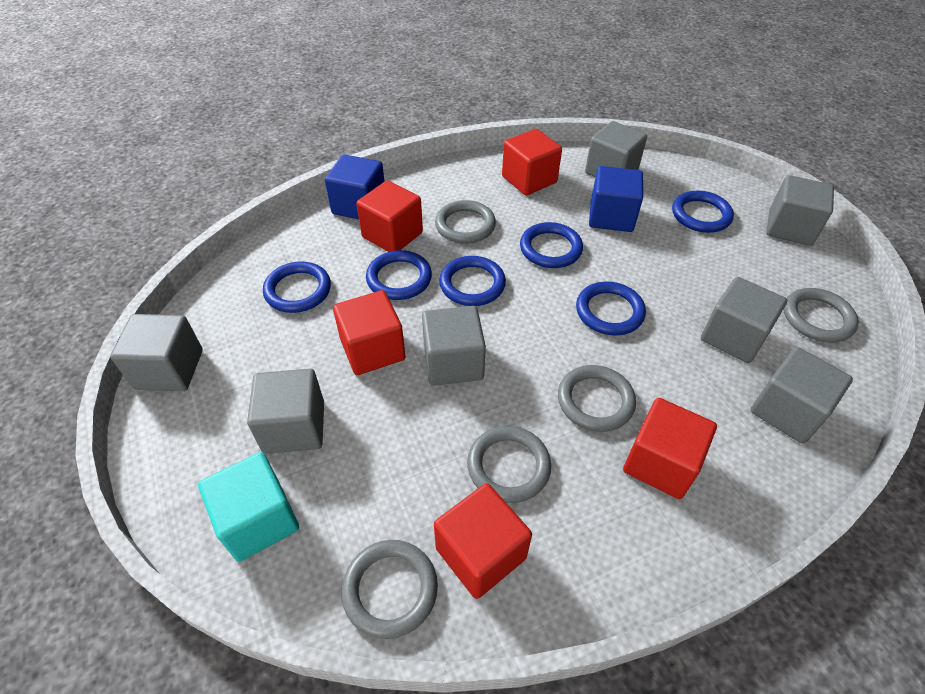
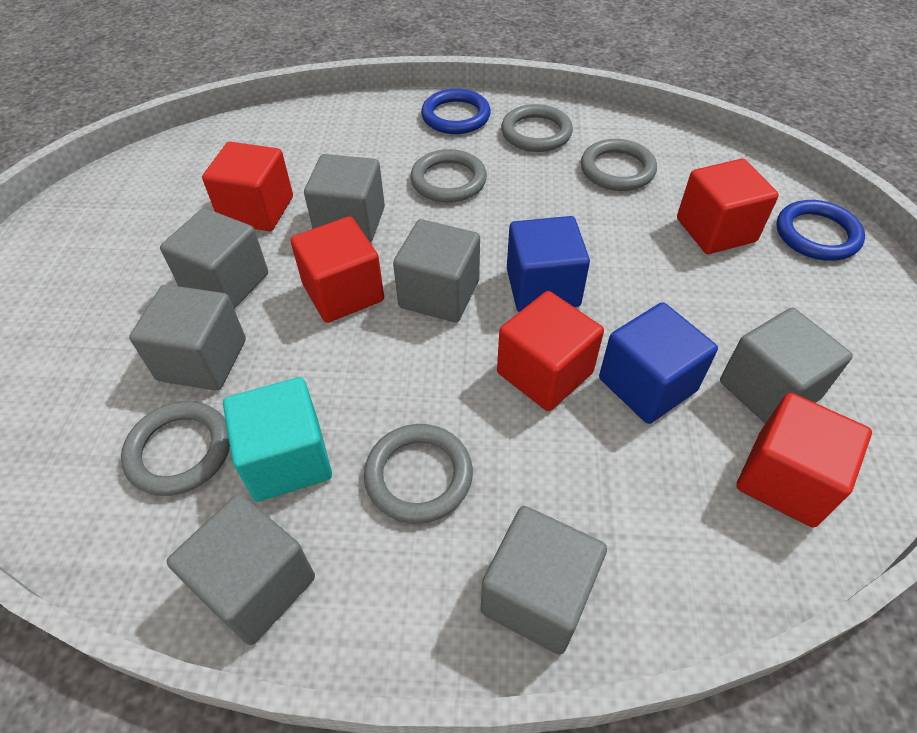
blue ring: [263,261,331,313] [366,250,432,300] [439,256,506,306] [520,222,583,268] [576,281,646,335] [672,191,734,233] = 6 -> [421,89,491,134] [776,200,865,261] = 2

